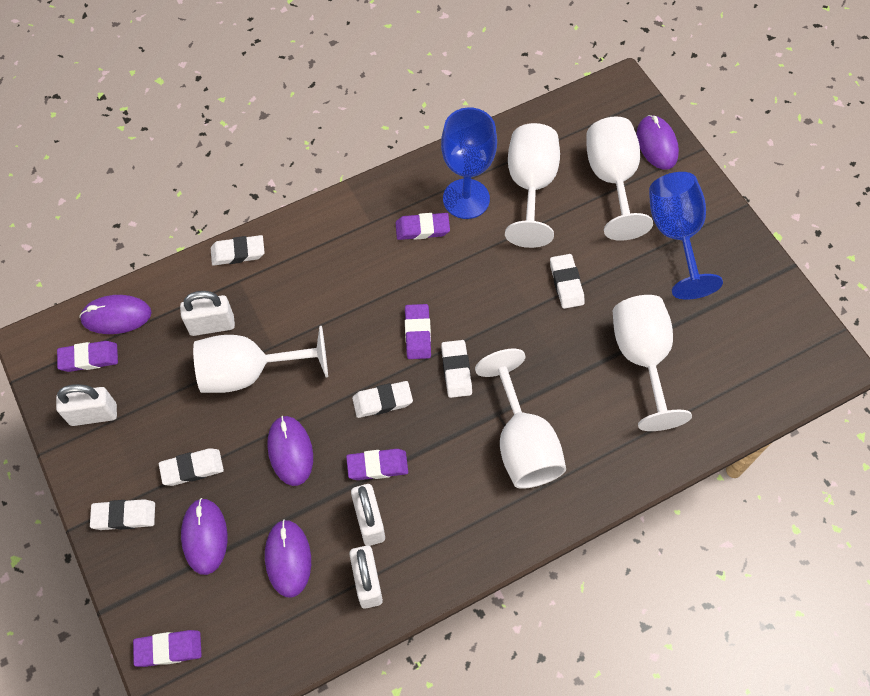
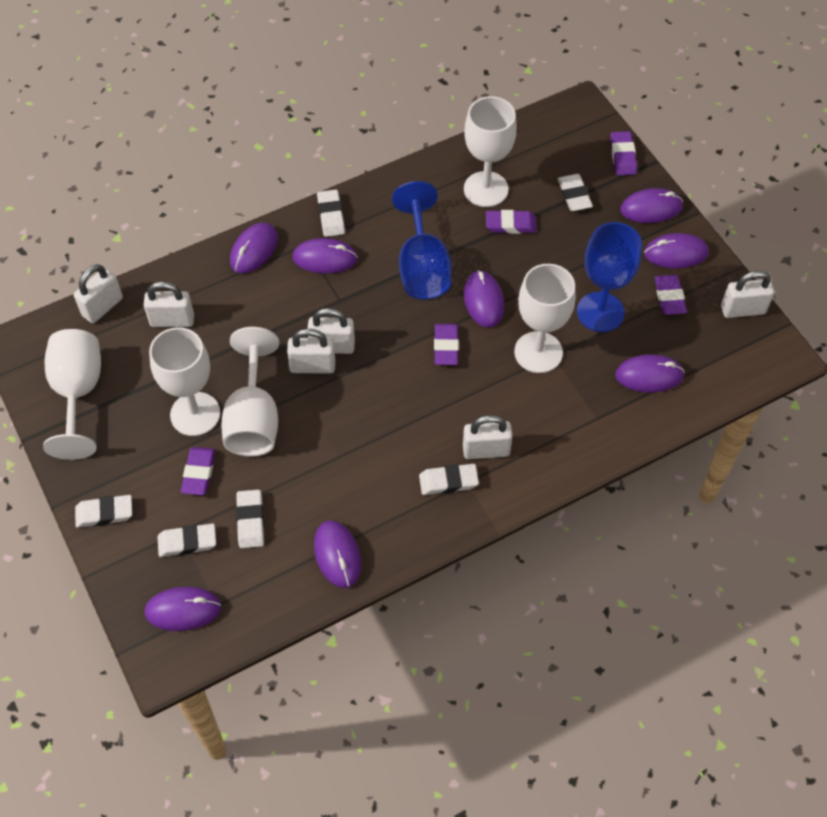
purple mouse: [79,295,152,334] [181,498,227,575] [265,519,311,598] [267,416,313,486] [636,115,679,170] = 5 -> [144,587,221,631] [230,223,278,273] [292,238,358,274] [314,520,361,588] [464,270,504,327] [615,354,685,393] [620,188,683,223] [644,233,709,269] = 8
white padlock: [56,384,117,426] [180,291,235,336] [349,546,383,609] [351,484,385,546] = 4 -> [74,264,123,323] [144,282,194,327] [287,329,335,373] [308,308,355,354] [463,415,513,459] [721,271,774,318] = 6

